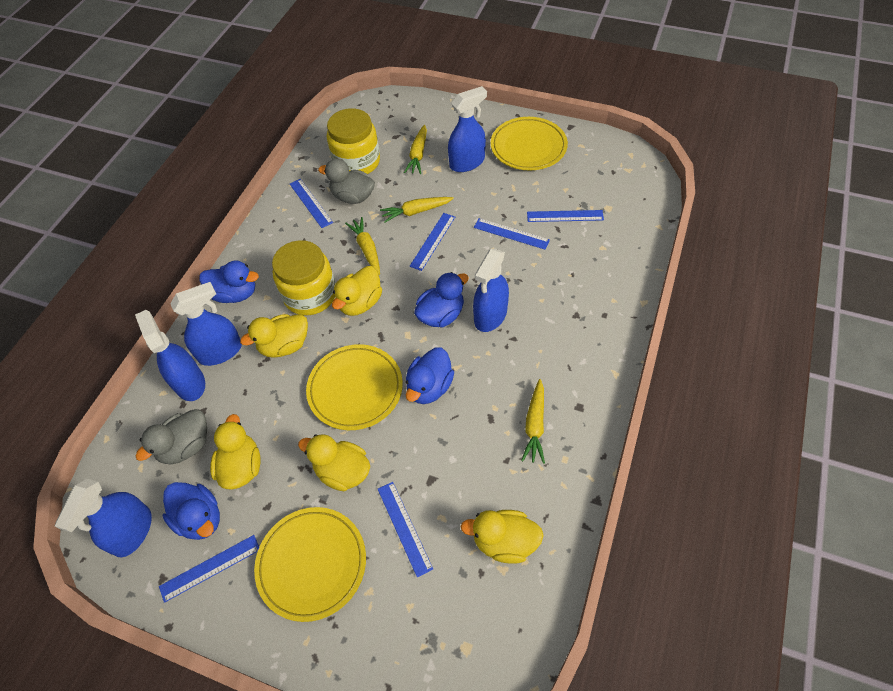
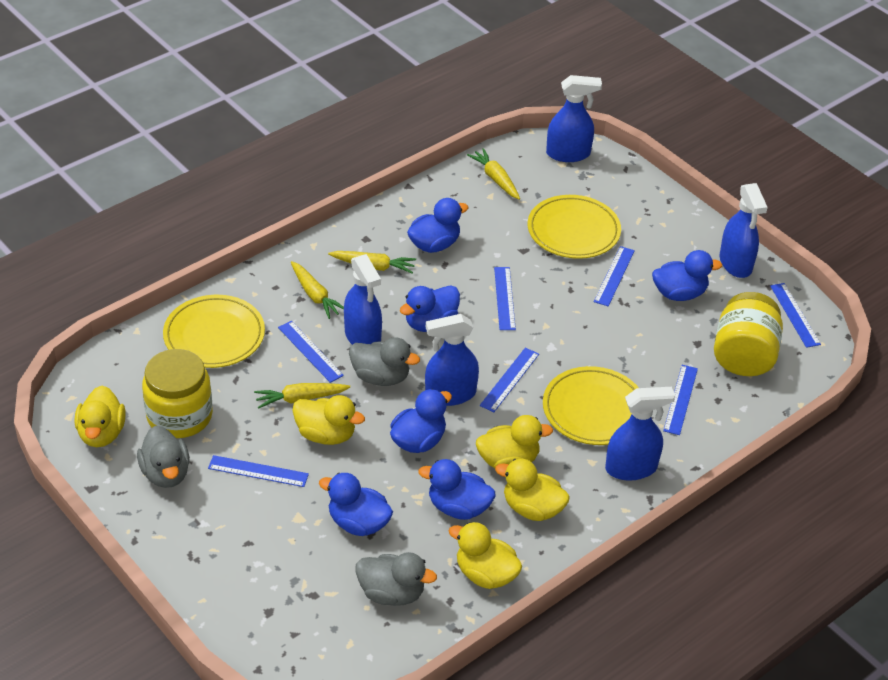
blue duck: [163,482,220,540] [200,261,259,303] [406,348,454,404] [414,272,469,327] = 4 -> [319,473,393,536] [390,389,452,453] [400,285,460,332] [407,198,469,253] [418,459,495,520] [652,250,722,301] = 6
blue ruler: [159,535,259,603] [290,179,333,228] [378,482,433,578] [410,213,455,271] [474,218,550,250] [527,210,604,222] = 6 -> [208,455,309,487] [278,321,344,383] [480,348,539,412] [494,267,516,330] [594,246,635,306] [663,365,698,435] [770,283,821,348] = 7
grey duck: [136,409,207,464] [318,159,375,204] = 2 -> [137,426,190,488] [349,337,420,386] [355,552,437,606] = 3

